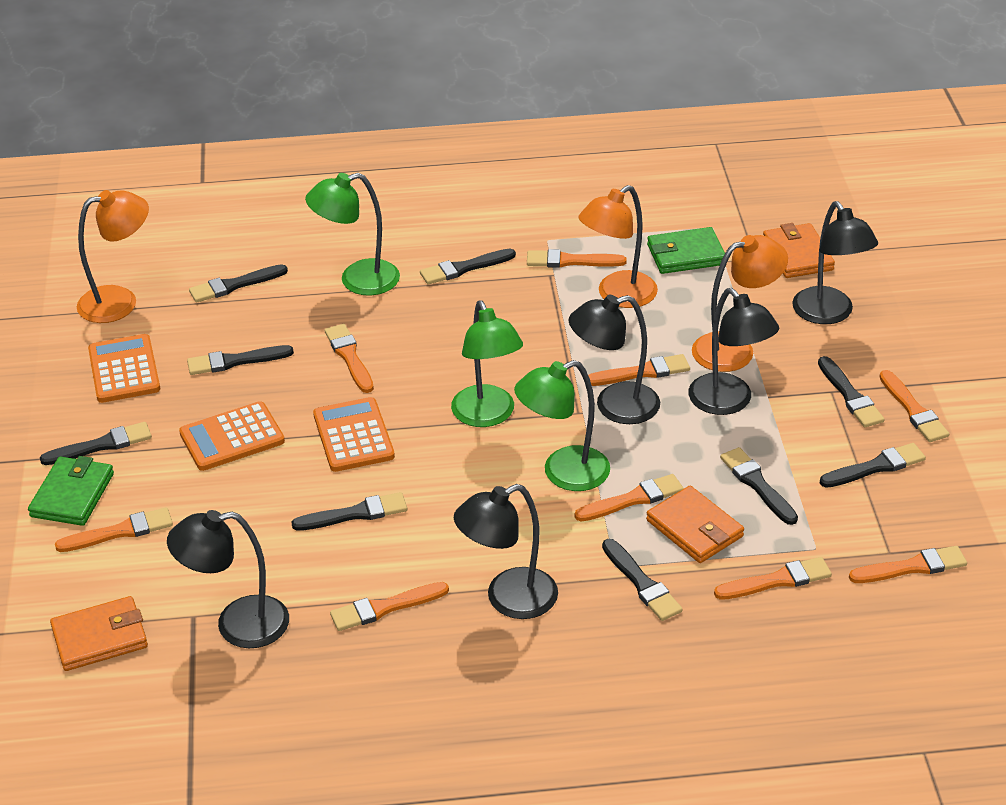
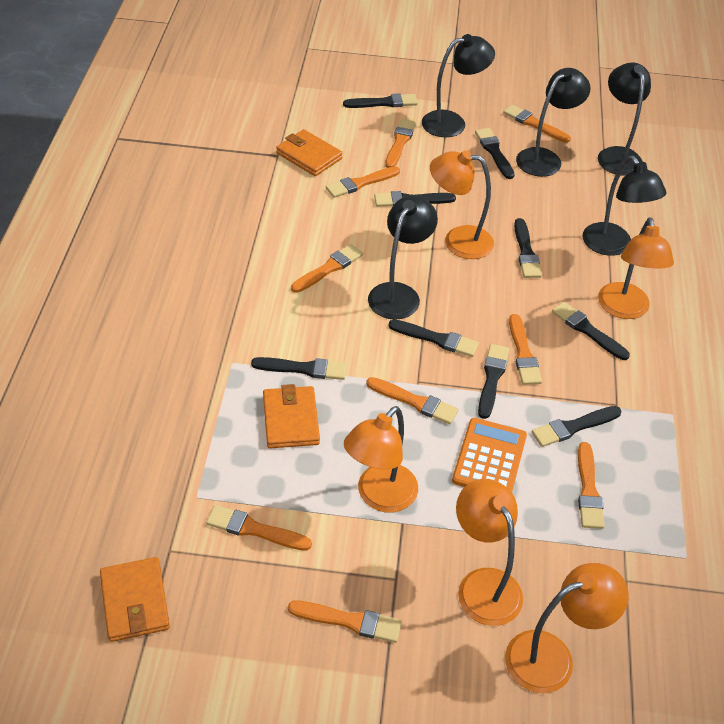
green lamp: [305,173,400,296] [451,300,523,427] [514,360,610,491] = 3 -> none = 0
green wallet: [28,456,114,526] [647,227,725,274] = 2 -> none = 0
orange calculator: [88,334,160,403] [179,401,285,471] [313,397,395,472] = 3 -> [452,418,527,492] = 1
orange lamp: [77,190,149,323] [579,185,658,308] [692,235,788,372] = 3 -> [344,406,418,513] [430,150,494,259] [456,479,523,626] [505,563,629,693] [598,217,674,319] = 5

